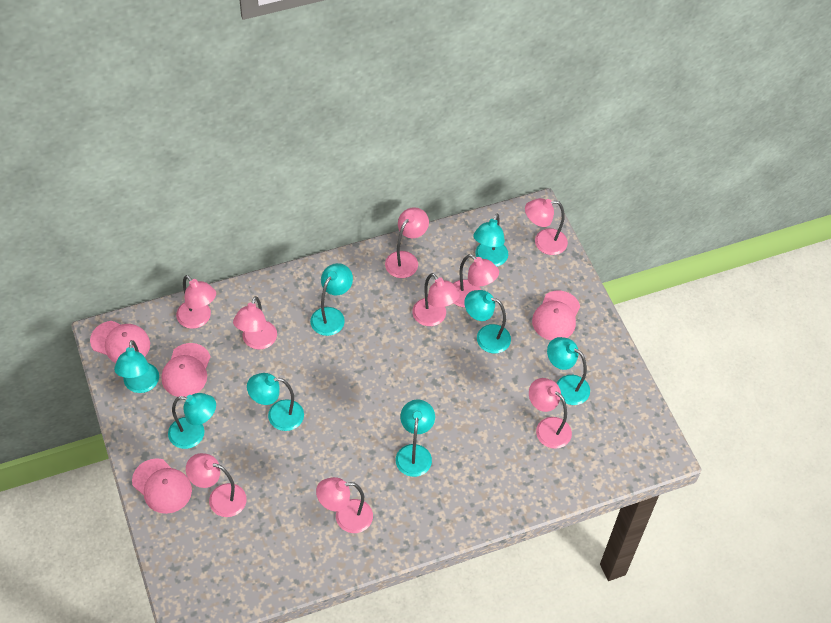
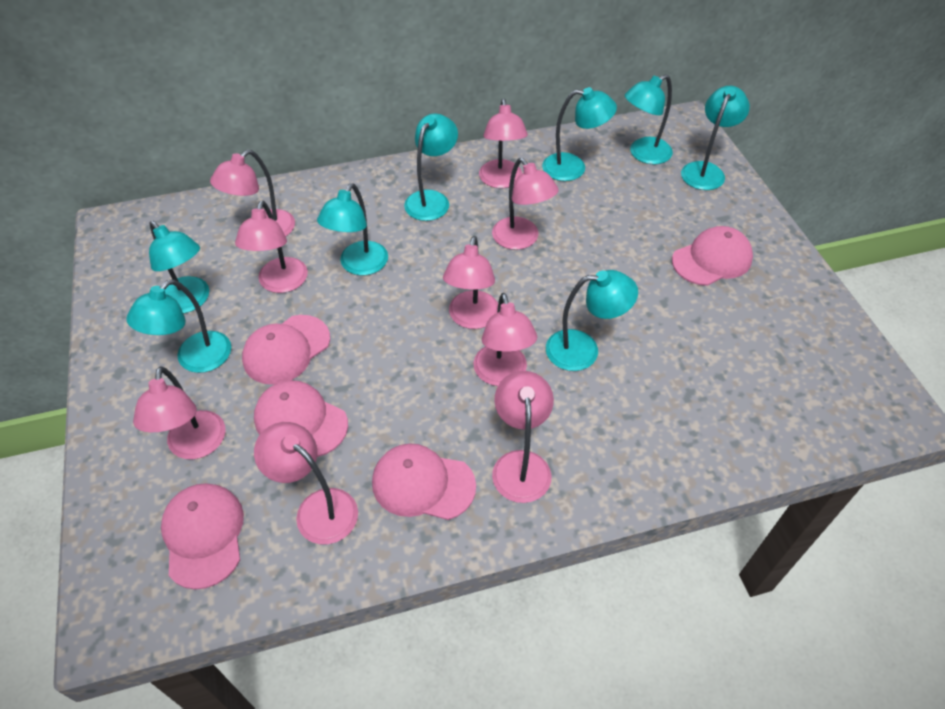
pink cap: [90,321,150,363] [132,458,192,514] [161,343,210,397] [532,291,580,341] = 4 -> [161,483,244,590] [242,315,330,385] [254,380,348,457] [372,443,476,520] [672,226,753,286] = 5

